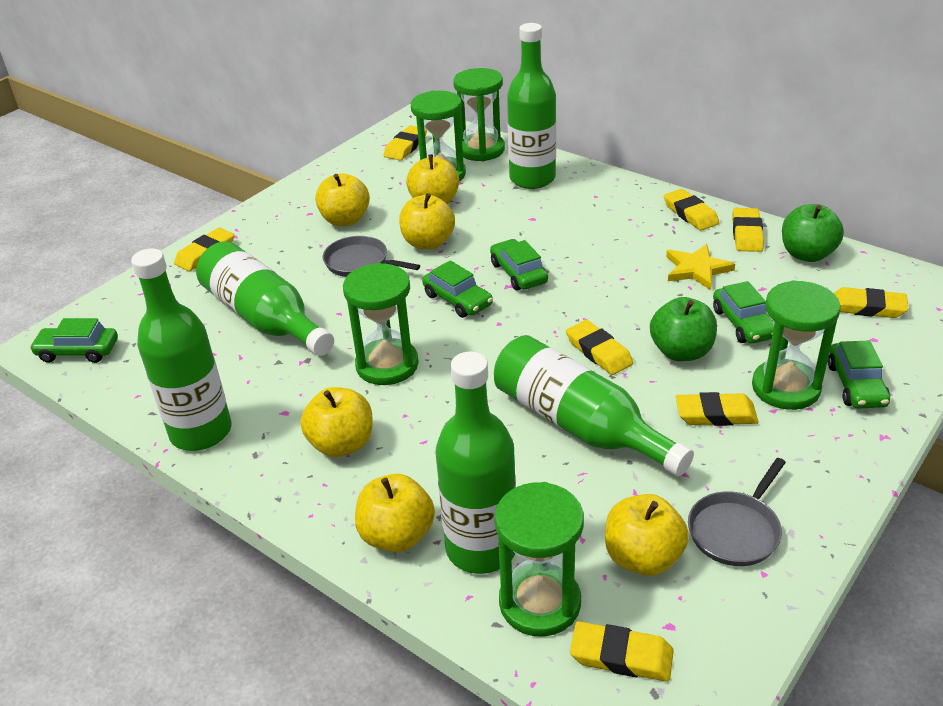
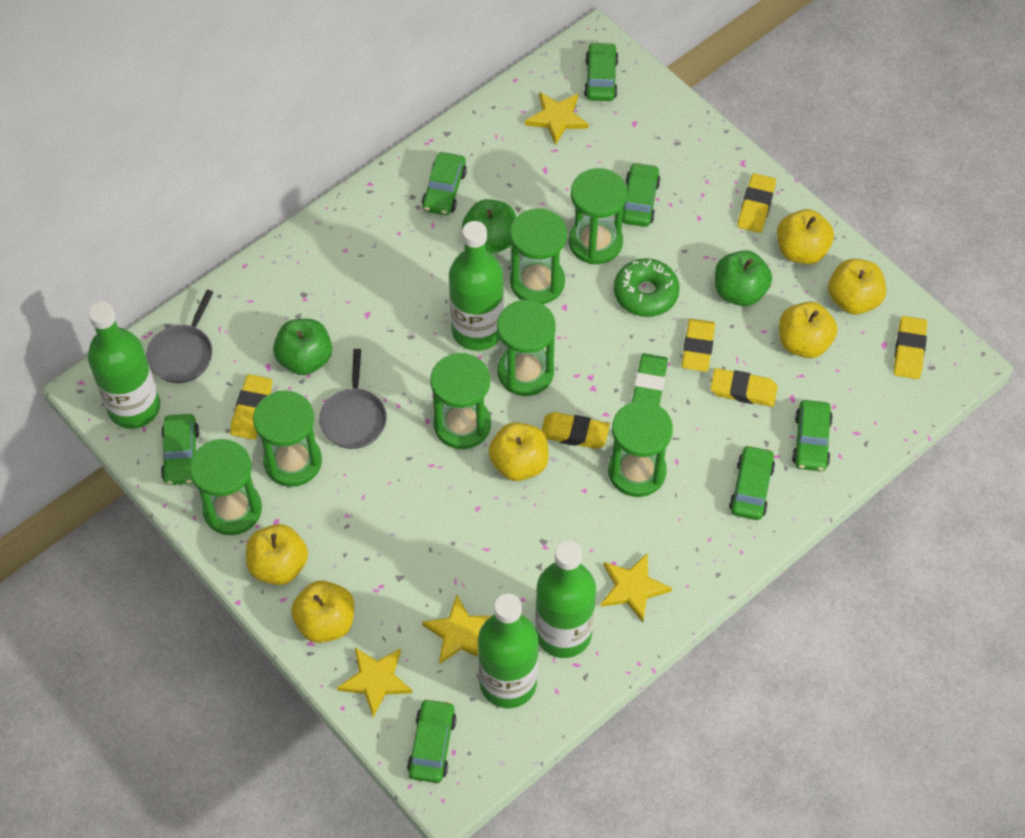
green apple: [650,297,717,361] [782,204,844,262] = 2 -> [273,319,332,375] [462,199,516,254] [715,250,772,306] = 3
green bottle: [131,248,231,451] [196,241,334,356] [436,352,516,574] [494,335,694,476] [507,23,556,189] = 5 -> [88,302,160,429] [449,221,504,351] [478,593,538,708] [535,541,596,658] = 4
green car: [29,318,118,363] [422,260,493,318] [490,239,548,290] [713,281,774,344] [828,340,890,408] = 5 -> [161,414,199,485] [407,698,457,783] [422,152,467,215] [584,42,619,101] [622,162,661,227] [729,445,775,520] [792,400,833,471] = 7
green donut: none = 0 -> [614,258,680,317] = 1
green eraser: none = 0 -> [632,353,668,405] = 1
green hourglass: [343,263,419,385] [411,90,466,182] [453,68,505,161] [495,482,584,637] [752,280,841,410] = 5 -> [189,439,262,535] [253,390,322,487] [430,353,491,449] [497,300,556,396] [510,208,567,304] [569,168,627,264] [608,401,673,497] = 7
yellow eraser: [174,228,234,271] [384,126,427,161] [566,320,633,375] [570,621,674,682] [664,189,719,231] [676,392,759,426] [732,208,764,252] [834,287,908,318] = 8 -> [230,374,272,440] [541,412,610,449] [681,319,715,372] [710,368,778,407] [737,173,776,233] [894,316,927,379] = 6
yellow star: [666,244,735,290] = 1 -> [337,647,413,717] [422,595,491,664] [525,92,589,145] [601,553,672,622] = 4

